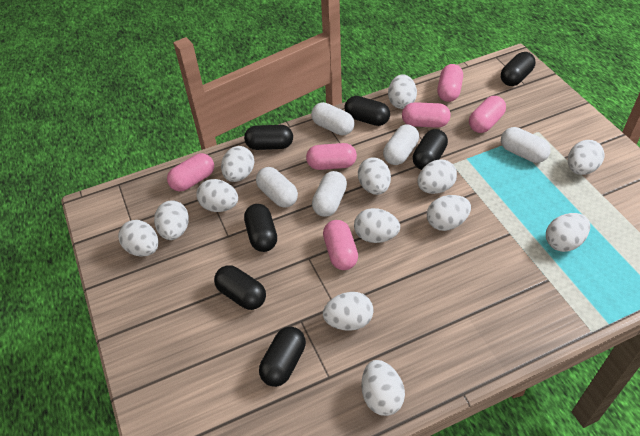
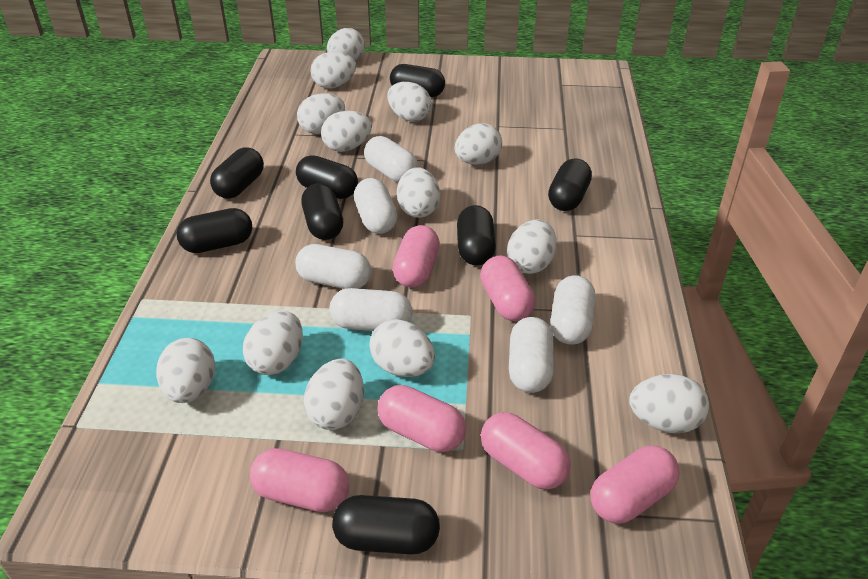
black capsule: [214,265,266,310] [244,125,293,150] [244,204,277,252] [259,326,306,387] [345,96,390,126] [413,129,448,170] [501,52,536,86] = 7 -> [177,208,252,253] [210,147,264,199] [296,155,358,199] [301,183,343,240] [332,495,440,554] [390,64,445,97] [457,205,496,266] [548,158,592,211] = 8
white capsule: [256,167,298,208] [311,102,355,135] [312,171,347,217] [383,124,419,165] [501,127,551,163] = 5 -> [295,244,371,289] [329,288,412,331] [354,178,397,234] [364,136,418,182] [509,317,554,393] [550,275,596,345] = 6

